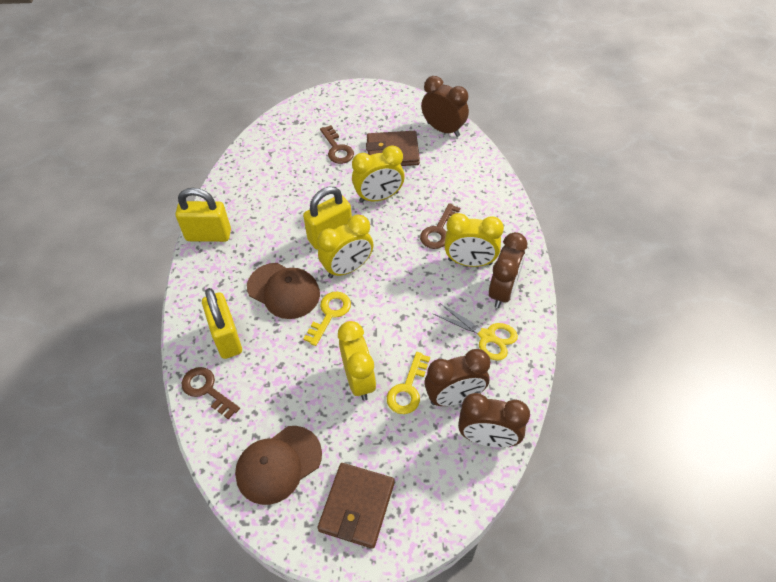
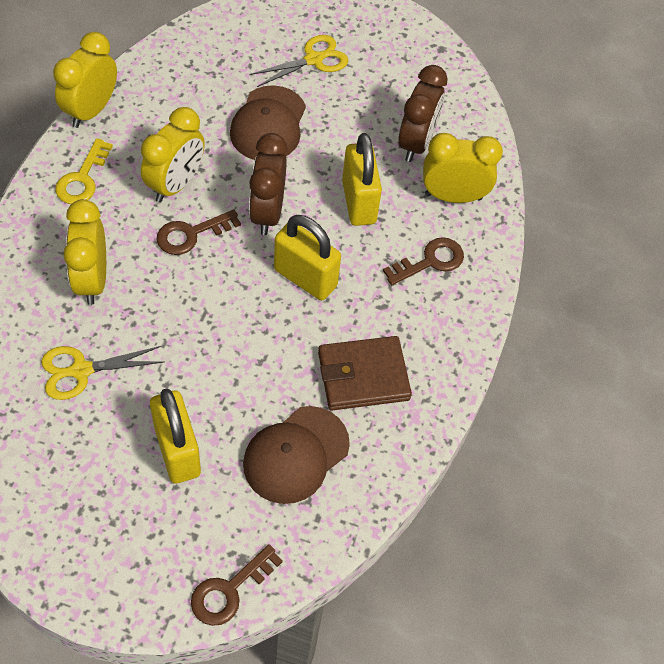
brown clock: [421,76,469,137] [424,349,490,406] [458,393,530,447] [489,232,527,308] = 4 -> [249,133,288,235] [398,65,447,162] = 2
brown wallet: [317,463,395,549] [366,131,420,166] = 2 -> [318,336,412,410] = 1
yellow key: [303,292,351,346] [387,352,430,414] = 2 -> [55,138,113,204] = 1
yellow scissors: [432,303,518,361] = 1 -> [41,346,164,400] [249,35,348,87] = 2

